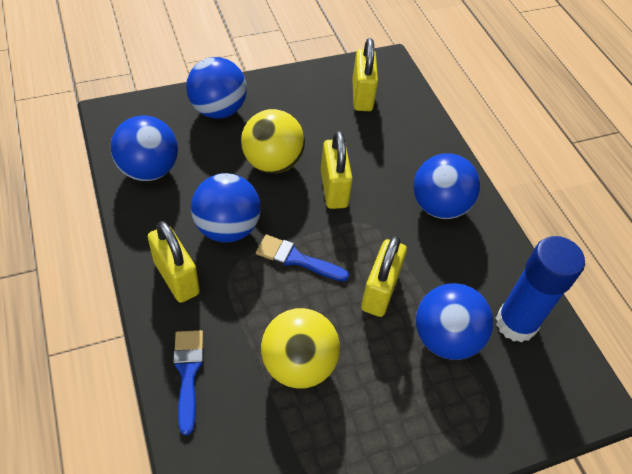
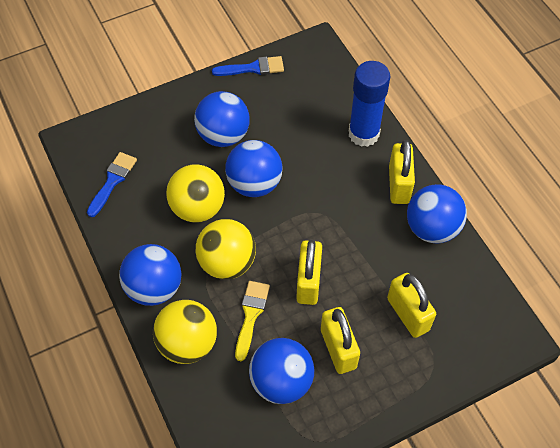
yellow ball: [241,109,305,173] [261,308,340,389] = 2 -> [153,300,217,364] [166,164,225,223] [196,219,256,280] = 3
yellow brush: none = 0 -> [235,281,270,361] = 1

